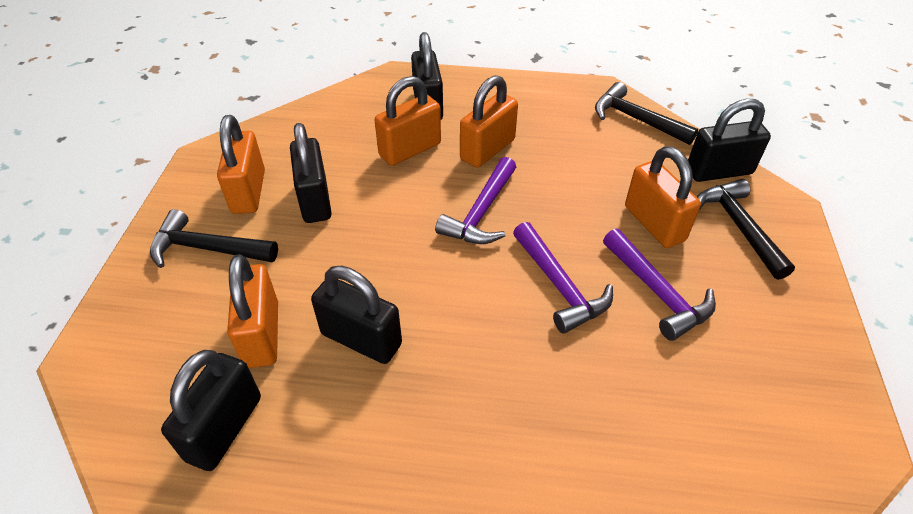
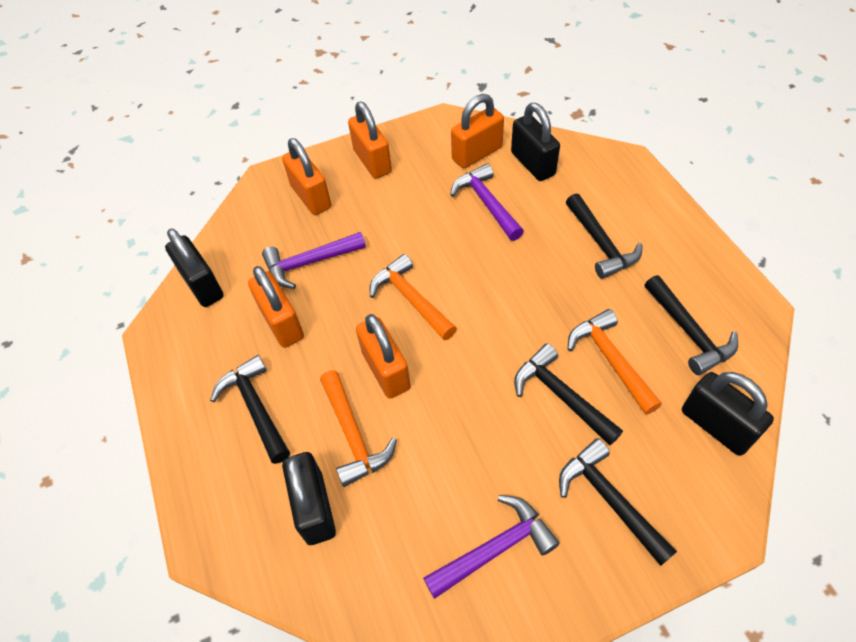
black hammer: [150,209,278,268] [595,82,698,145] [697,179,795,280] = 3 -> [210,355,290,464] [514,344,623,446] [559,439,677,566] [566,193,643,279] [645,275,738,375] = 5
black padlock: [161,350,261,471] [290,123,332,223] [311,266,402,364] [411,32,443,120] [688,99,771,182] = 5 -> [165,229,224,307] [282,452,336,545] [511,103,560,181] [682,372,774,456] = 4
orange hammer: none = 0 -> [320,370,397,487] [370,254,457,340] [568,309,662,415] = 3

